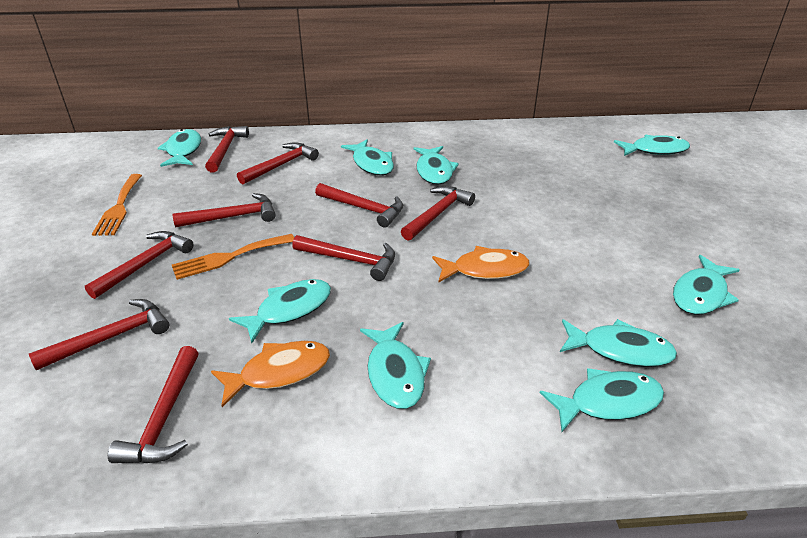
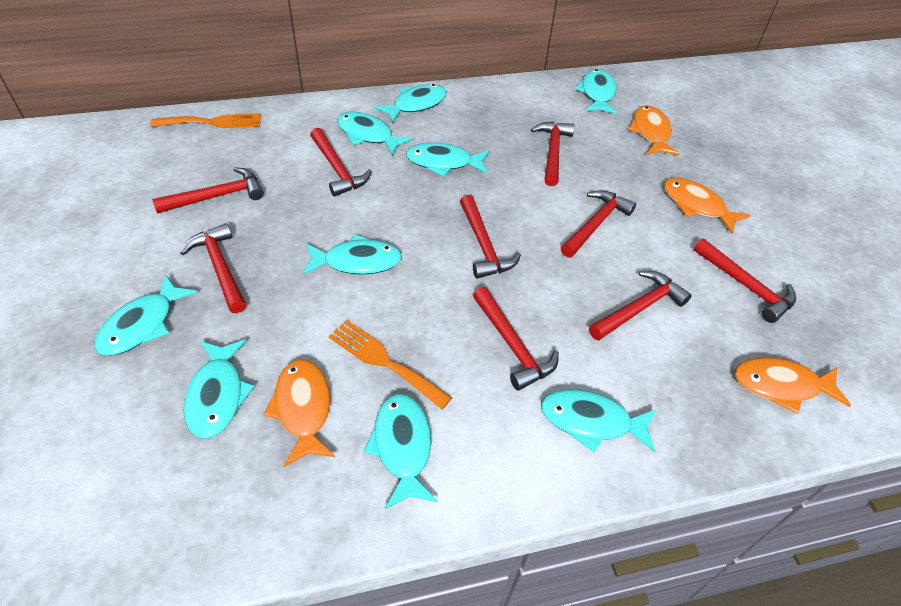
orange fish: [211,341,330,407] [432,246,529,283] = 2 -> [263,359,335,467] [628,105,679,156] [664,178,750,234] [735,357,851,414] = 4

